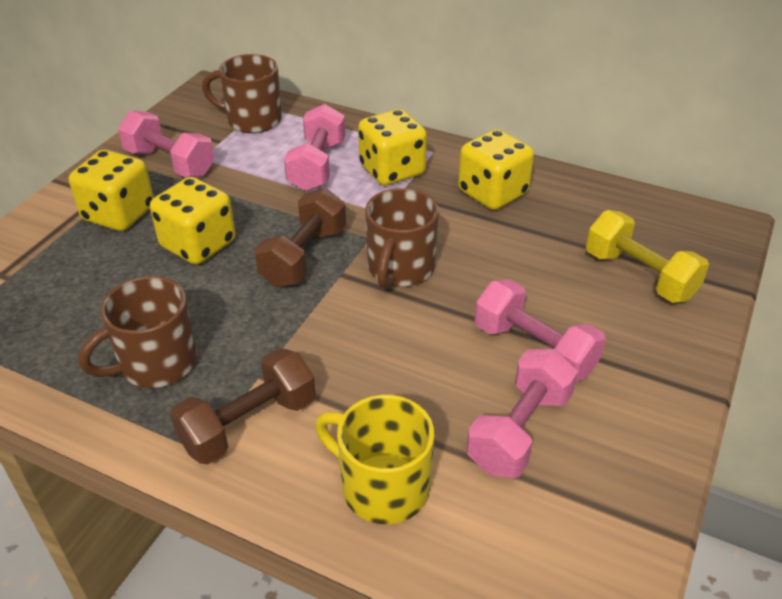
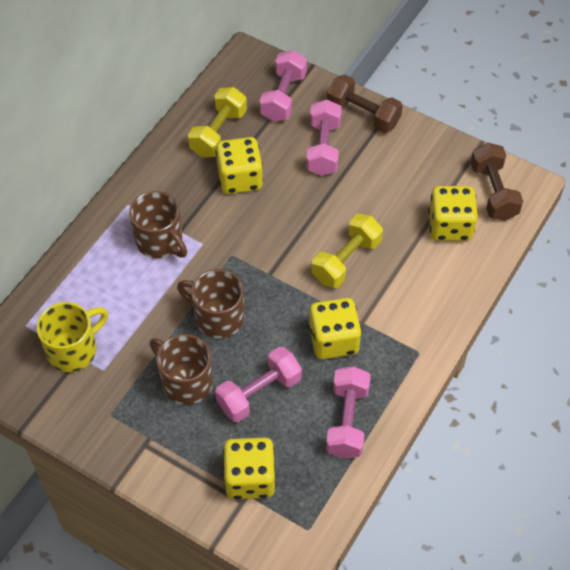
yellow dumbbell: [586,210,709,303] = 1 -> [188,87,247,157] [312,214,383,288] = 2

